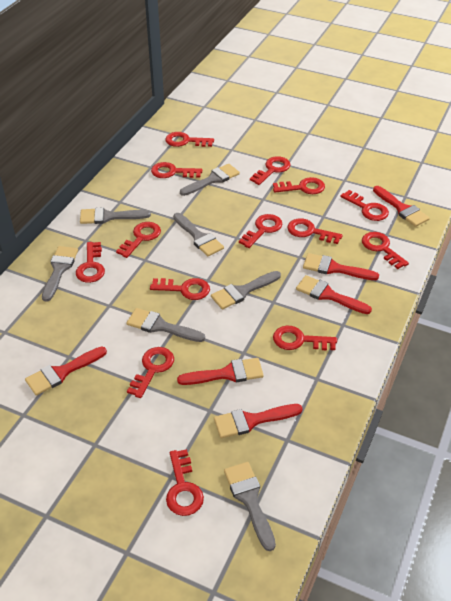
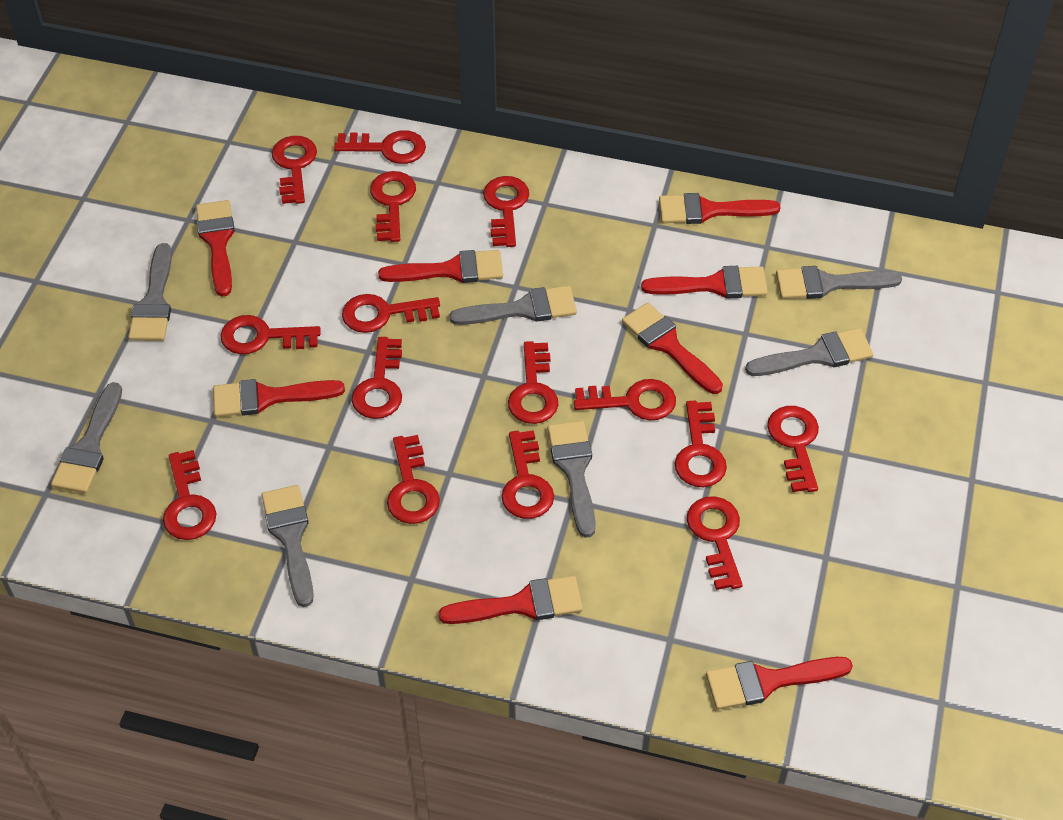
red brush: [25,346,107,395] [177,358,264,385] [214,404,303,438] [296,275,372,314] [303,253,379,280] [373,186,430,227] = 6 -> [196,200,235,297] [213,379,345,417] [378,250,503,283] [438,576,583,624] [622,303,723,394] [641,266,768,299] [659,193,780,224] [706,657,853,710] = 8
red key: [76,242,105,283] [116,222,161,258] [127,347,174,398] [150,278,210,300] [151,162,202,178] [165,132,214,147] [166,449,204,516] [239,214,282,248] [250,156,290,185] [273,177,325,194] [273,326,337,351] [287,218,343,244] [340,190,389,221] [362,232,409,269] = 14 -> [163,450,216,540] [220,315,321,354] [272,136,317,204] [334,130,426,164] [342,294,440,333] [352,337,402,419] [370,171,416,242] [387,435,440,524] [483,176,529,247] [501,430,554,519] [508,341,558,424] [574,379,676,420] [675,401,727,487] [687,496,743,590] [767,406,819,492] = 15

